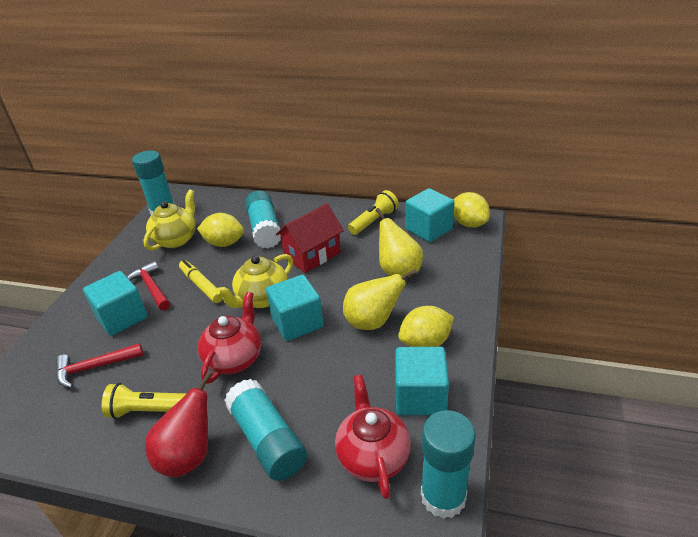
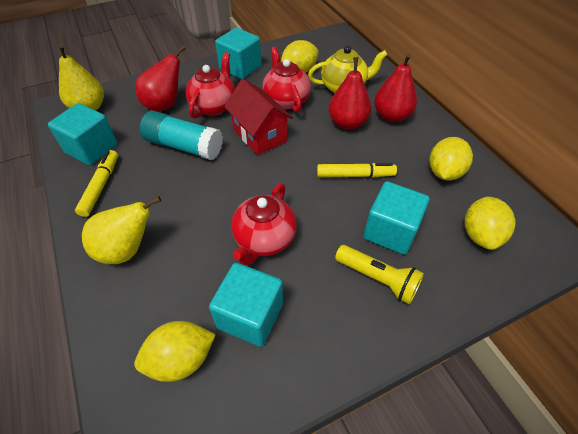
red hammer: [56,343,143,388] [127,261,170,310] = 2 -> none = 0
red pear: [145,371,213,477] = 1 -> [135,45,186,112] [328,57,371,130] [374,53,417,122] = 3
red teapot: [198,292,261,384] [335,374,411,499] = 2 -> [186,52,235,119] [231,183,297,266] [262,47,311,112] = 3
turquoise glue stick: [132,151,174,215] [224,379,307,481] [245,191,281,248] [421,410,476,519] = 4 -> [140,111,223,160] = 1
yellow flashlight: [102,383,187,419] [348,190,399,235] = 2 -> [335,245,424,304] = 1
yellow lemon: [197,213,244,247] [398,306,454,347] [454,192,490,228] = 3 -> [134,321,216,382] [281,40,319,73] [430,137,473,180] [464,197,516,250] = 4
yellow marker: [179,260,223,303] = 1 -> [75,150,118,217] [317,163,397,177] = 2
yellow teapot: [143,189,196,251] [215,254,293,308] = 2 -> [308,46,388,93] = 1

